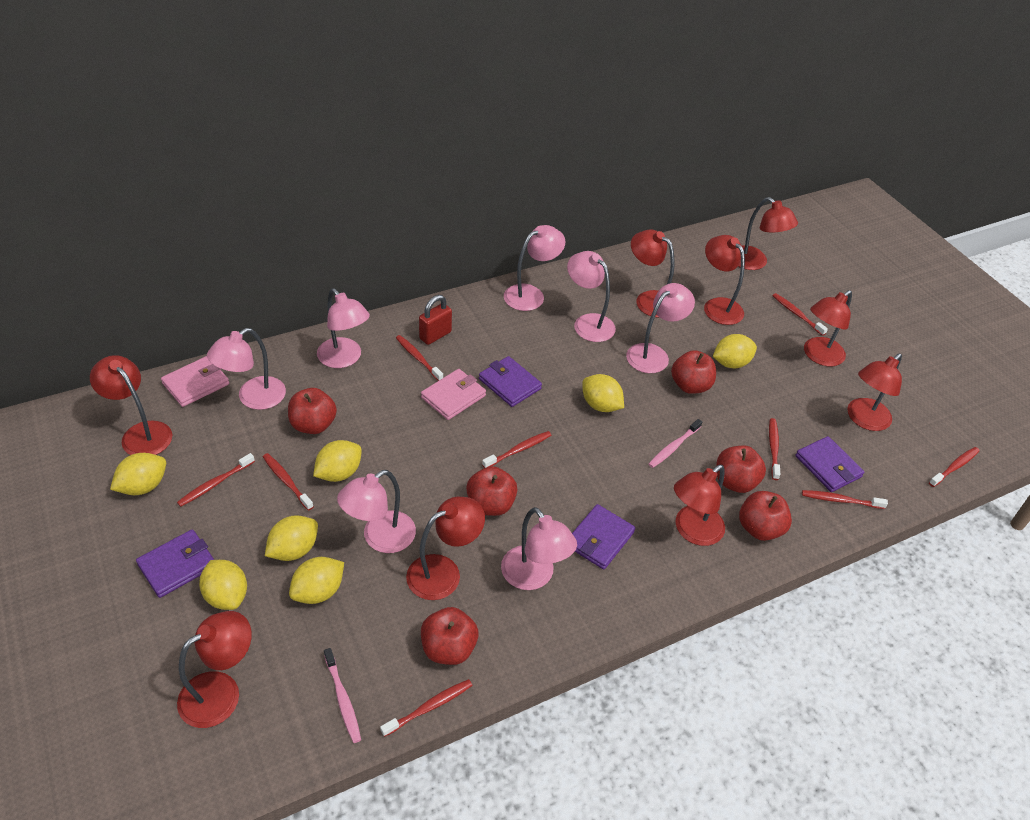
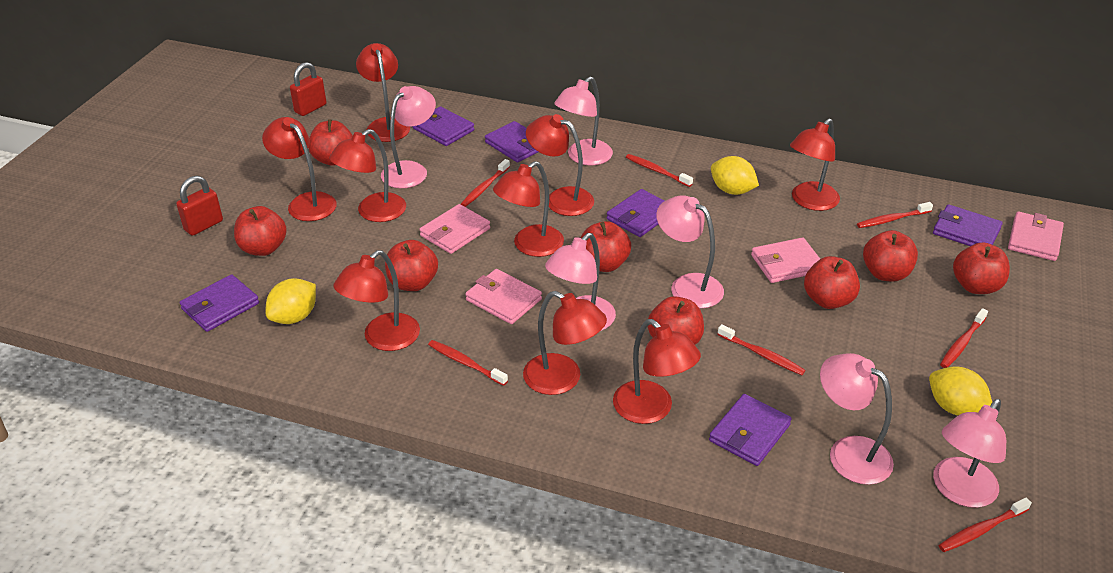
pink lamp: [207,328,286,410] [317,289,370,368] [337,470,416,553] [501,507,577,590] [504,225,566,311] [567,251,616,342] [626,283,695,373] = 7 -> [381,86,436,188] [545,233,616,331] [554,77,613,165] [656,195,724,308] [820,353,894,485] [933,399,1006,508] = 6
pink toothbrush: [324,648,361,743] [648,419,702,468] = 2 -> none = 0
pink wallet: [161,356,229,407] [421,369,486,420] = 2 -> [419,204,490,254] [465,269,542,324] [751,238,820,283] [1008,212,1064,261] = 4
purple wallet: [136,529,214,598] [479,356,542,407] [572,504,635,570] [795,436,864,492] = 4 -> [180,274,259,332] [413,106,474,146] [485,121,538,163] [607,189,665,237] [709,394,792,466] [933,204,1003,246] = 6
red apple: [288,388,337,434] [421,607,478,665] [466,466,518,516] [671,350,716,394] [716,445,766,493] [739,491,792,541] = 6 -> [234,206,287,256] [309,119,353,166] [385,240,438,291] [581,221,631,272] [648,296,704,345] [804,256,860,309] [863,230,918,281] [953,242,1010,294] = 8
red padlock: [419,295,452,345] = 1 -> [176,176,223,236] [290,62,327,116] = 2
red toothbrush: [177,453,255,507] [263,453,314,511] [380,679,473,737] [396,335,443,381] [482,431,551,468] [769,418,780,480] [772,293,828,336] [802,490,888,509] [929,447,980,487] = 9 -> [428,340,508,386] [461,159,510,207] [626,154,693,187] [717,324,806,375] [857,202,933,228] [939,497,1032,552] [940,308,988,368] = 7
yellow lemon: [110,453,166,495] [199,560,247,610] [265,515,318,561] [289,557,344,604] [313,440,362,482] [582,374,624,412] [713,334,757,368] = 7 -> [266,278,316,324] [711,156,759,195] [929,366,992,415] = 3

